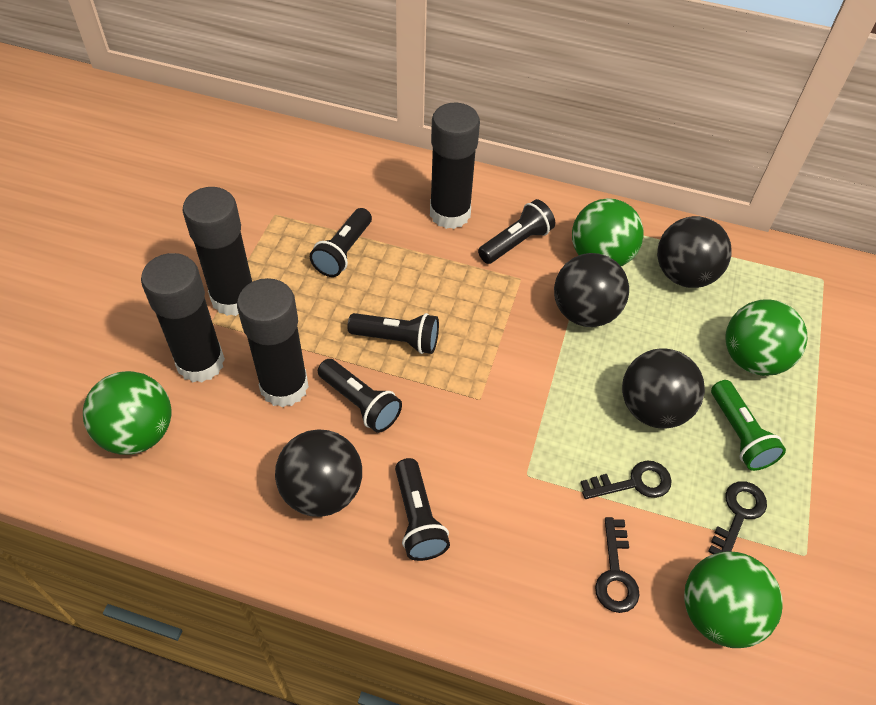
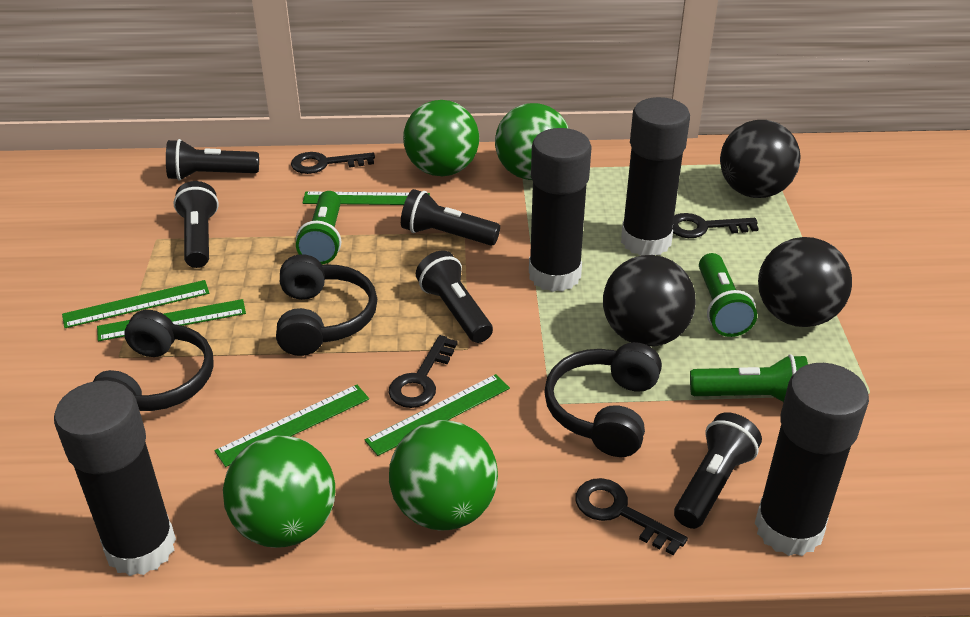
black ball: [275,429,362,517] [554,253,629,327] [622,348,705,429] [657,216,731,288] = 4 -> [603,255,696,347] [720,120,800,198] [758,237,852,327] = 3
black headphones: none = 0 -> [93,310,214,411] [276,254,377,356] [544,342,662,457] = 3
black key: [580,461,672,499] [595,517,640,613] [708,481,767,554] = 3 -> [291,152,375,174] [389,335,458,408] [575,478,688,555] [673,213,759,238] = 4
green flashlight: [711,380,786,471] = 1 -> [296,191,341,264] [690,354,808,402] [699,253,757,337] = 3
green ruler: none = 0 -> [62,280,209,328] [97,299,246,341] [214,385,369,467] [303,191,430,205] [365,374,510,456] = 5

